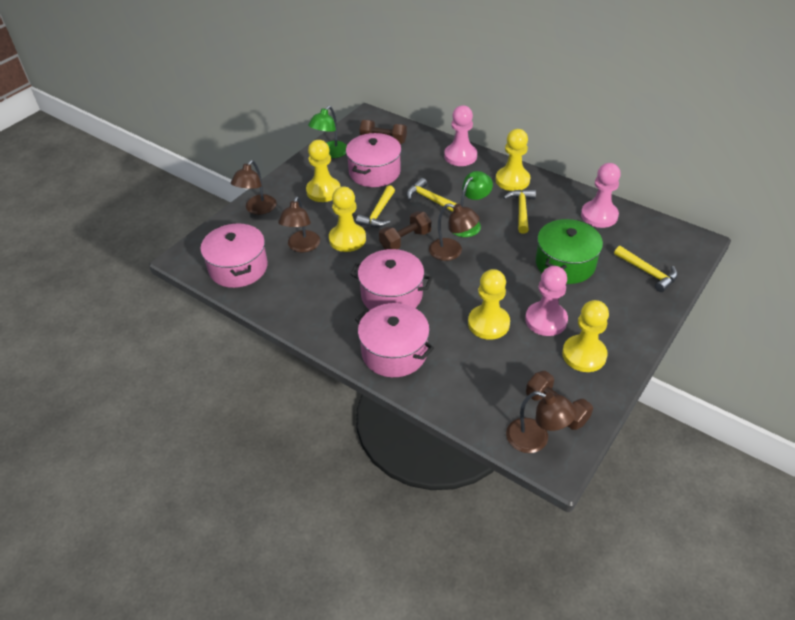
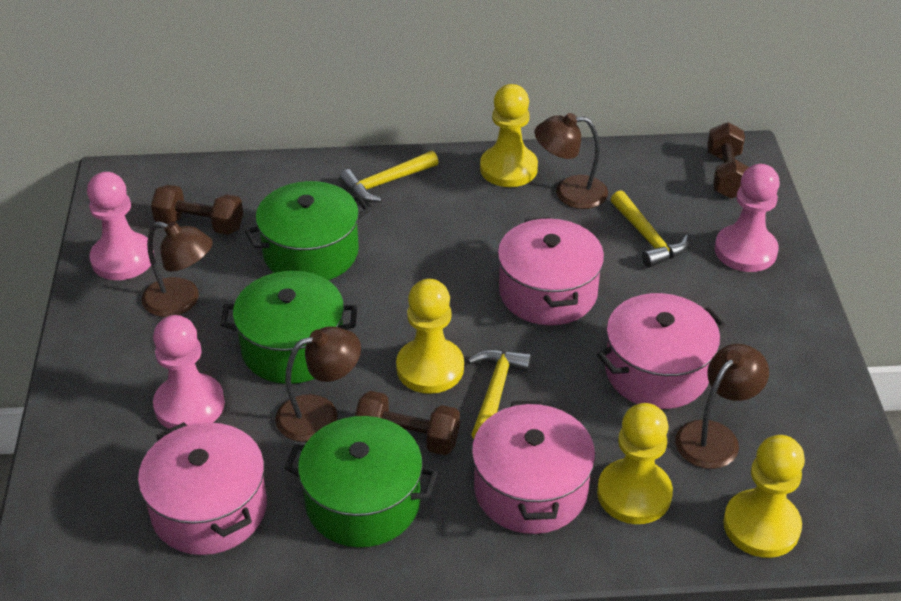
green lamp: [308,106,347,158] [453,171,493,237] = 2 -> none = 0
green pot: [536,219,603,284] = 1 -> [220,271,357,384] [245,181,370,280] [284,416,438,547] = 3
yellow hammer: [356,185,395,227] [407,178,457,212] [503,190,536,234] [614,246,678,292] = 4 -> [339,151,438,202] [468,349,532,439] [610,190,689,268] = 3
yellow pawn: [306,140,341,202] [329,187,366,252] [468,269,510,340] [496,129,530,191] [562,300,609,372] = 5 -> [396,279,464,394] [480,84,538,187] [597,403,673,524] [723,435,805,558] = 4

